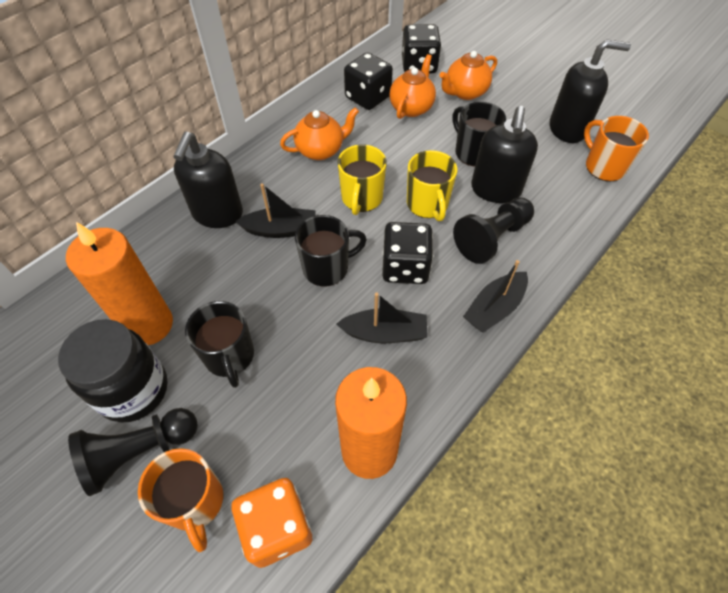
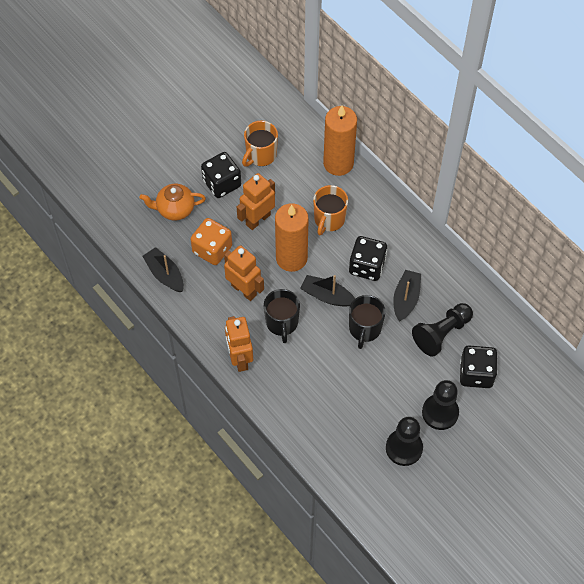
black jar: [58,319,168,422] = 1 -> none = 0
black mug: [185,301,254,388] [295,215,367,286] [452,102,506,166] = 3 -> [264,289,300,343] [349,295,386,349] = 2
black pawn: [68,408,198,496] [453,197,534,264] = 2 -> [386,417,423,466] [412,303,473,357] [422,380,459,430] = 3
black soap dispenser: [173,132,243,228] [471,106,538,203] [550,39,631,143] = 3 -> none = 0
orange robot: none = 0 -> [224,245,264,301] [225,316,253,372] [237,173,275,230] = 3
orange teapot: [280,107,359,160] [389,54,436,119] [439,51,497,100] = 3 -> [140,184,206,220] = 1
yellow mug: [337,144,387,215] [407,150,457,221] = 2 -> none = 0

